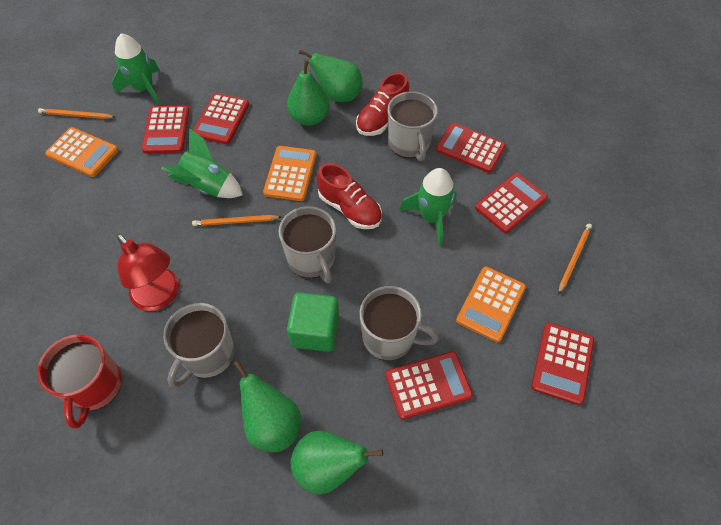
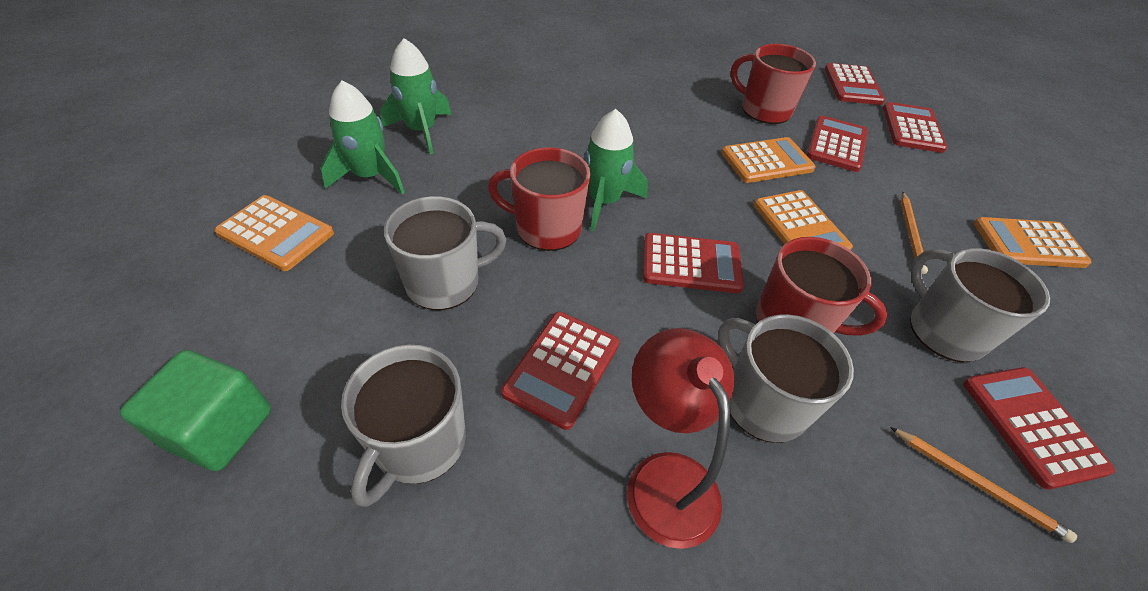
green pear: [234,360,301,452] [287,60,330,126] [291,431,383,494] [299,49,363,102] = 4 -> none = 0
orange calculator: [45,127,118,177] [263,146,316,201] [456,267,526,343] = 3 -> [215,195,334,271] [721,137,816,183] [754,190,853,250] [974,217,1091,268] = 4
orange pencil: [38,108,115,119] [192,215,281,226] [558,224,592,295] = 3 -> [890,427,1077,543] [901,192,928,274] = 2
red mug: [37,334,122,429] = 1 -> [488,147,590,251] [731,44,816,124] [756,237,887,336] = 3
red shoe: [316,163,382,229] [356,72,409,136] = 2 -> none = 0

